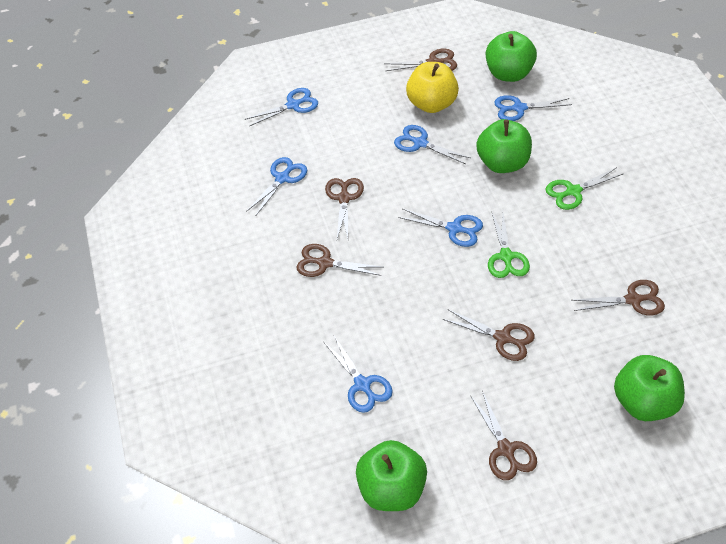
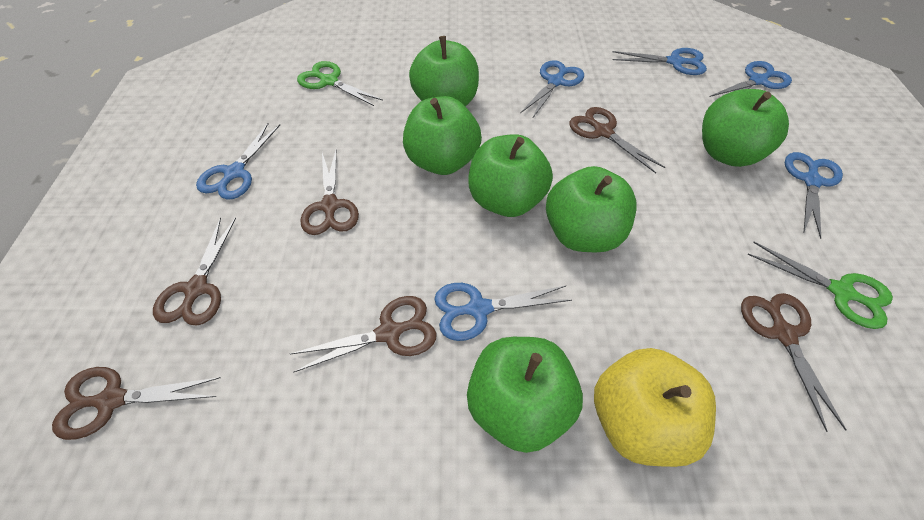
green apple: [356,440,427,511] [476,119,532,173] [486,31,537,82] [614,355,685,421] = 4 -> [403,96,482,175] [409,36,479,106] [467,337,583,453] [468,134,553,217] [546,166,637,252] [702,89,789,167] = 6

